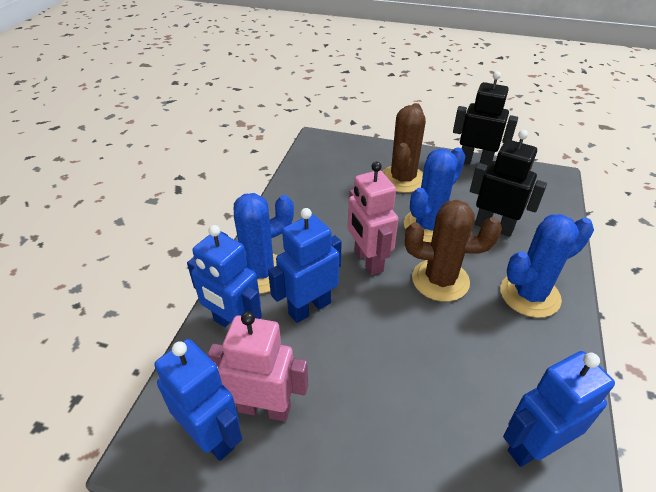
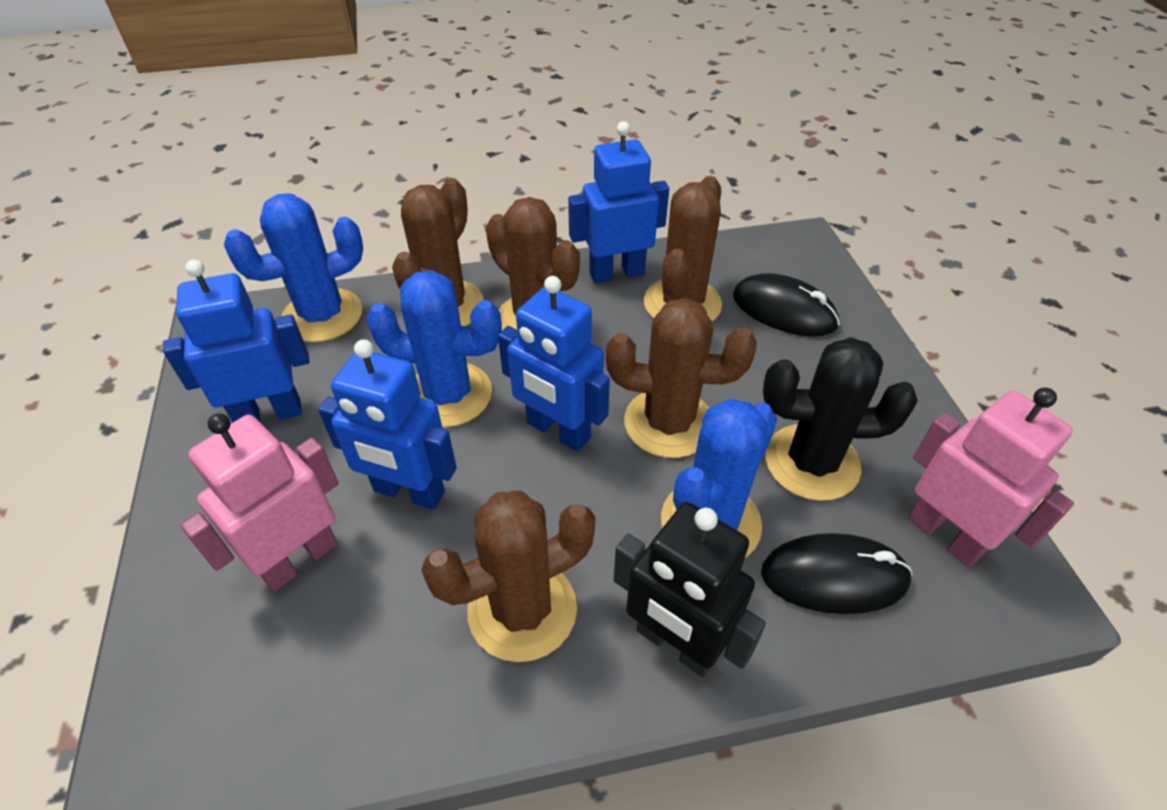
black cactus: none = 0 -> [763,337,918,501] = 1
black mouse: none = 0 -> [733,273,840,337] [761,533,912,614] = 2
black robot: [453,71,518,168] [470,130,547,237] = 2 -> [614,502,766,677] = 1
brown cactus: [382,103,426,193] [405,200,502,302] = 2 -> [392,178,484,326] [422,490,595,662] [486,197,580,330] [606,298,757,458] [644,176,722,322] = 5

